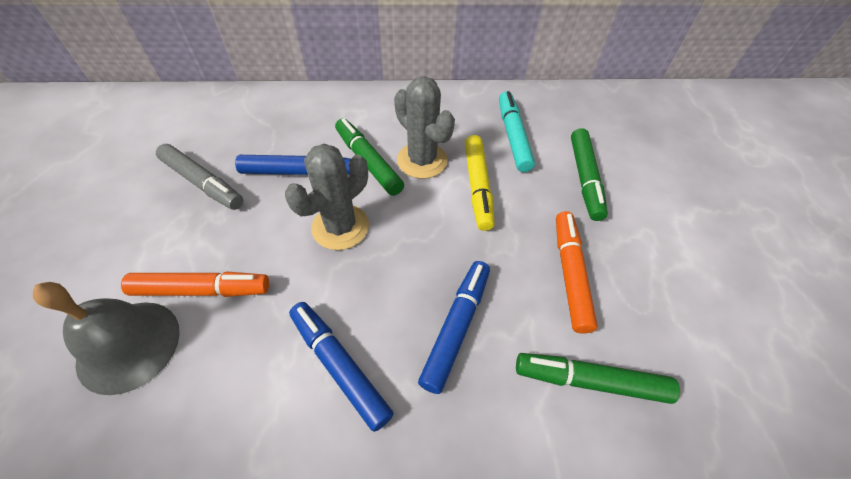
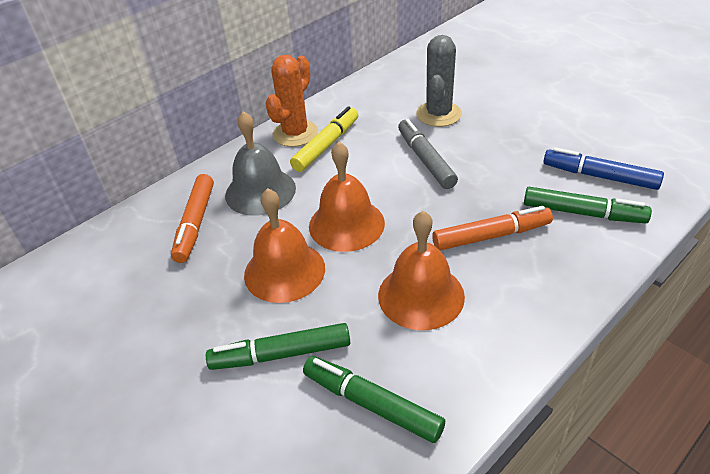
blue marker: [235,155,351,175] [289,302,394,432] [418,261,490,394] = 3 -> [543,147,664,190] = 1
grey cactus: [285,144,369,250] [394,76,455,179] = 2 -> [416,35,462,127] = 1
orange bell: none = 0 -> [244,188,325,303] [309,142,385,252] [378,211,465,330] = 3
orange cactus: none = 0 -> [265,55,318,147] = 1
turquoise marker: [499,91,535,172] = 1 -> none = 0

